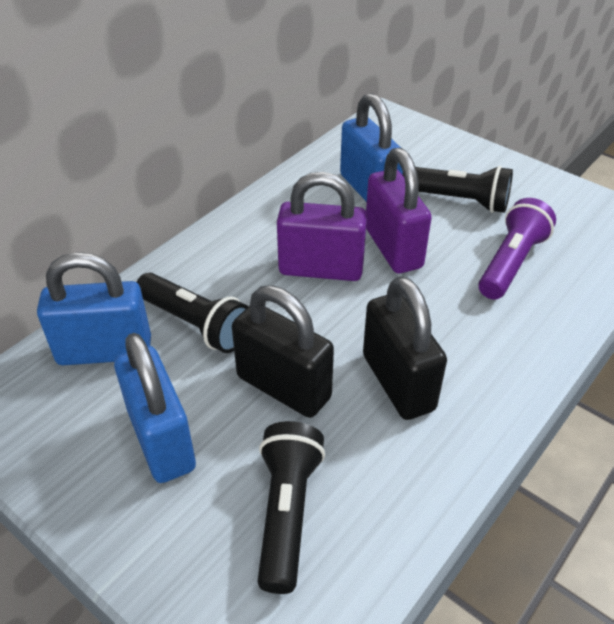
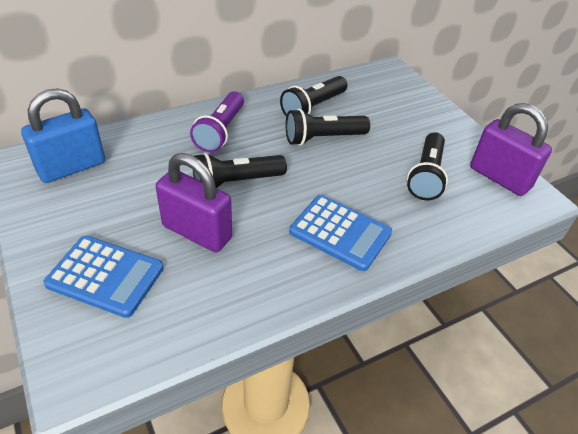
black flashlight: [137,273,249,353] [257,421,325,594] [403,166,513,213] = 3 -> [193,153,287,188] [280,76,347,116] [286,109,370,146] [407,132,448,200] = 4
black padlock: [232,285,334,418] [363,276,447,420] = 2 -> none = 0
blue calculator: none = 0 -> [43,236,164,318] [289,195,392,271] = 2
blue padlock: [37,252,151,365] [114,333,196,483] [340,93,403,202] = 3 -> [21,88,105,183] = 1

